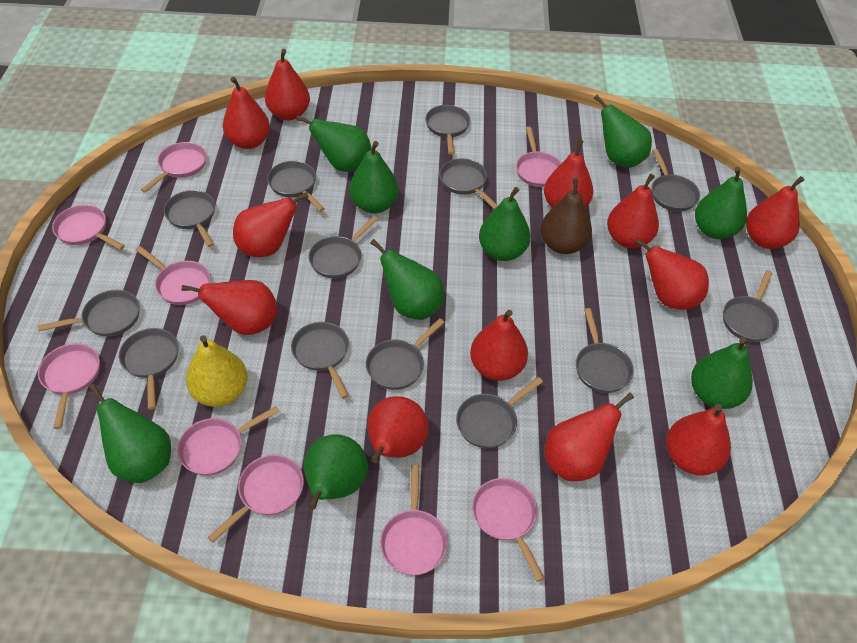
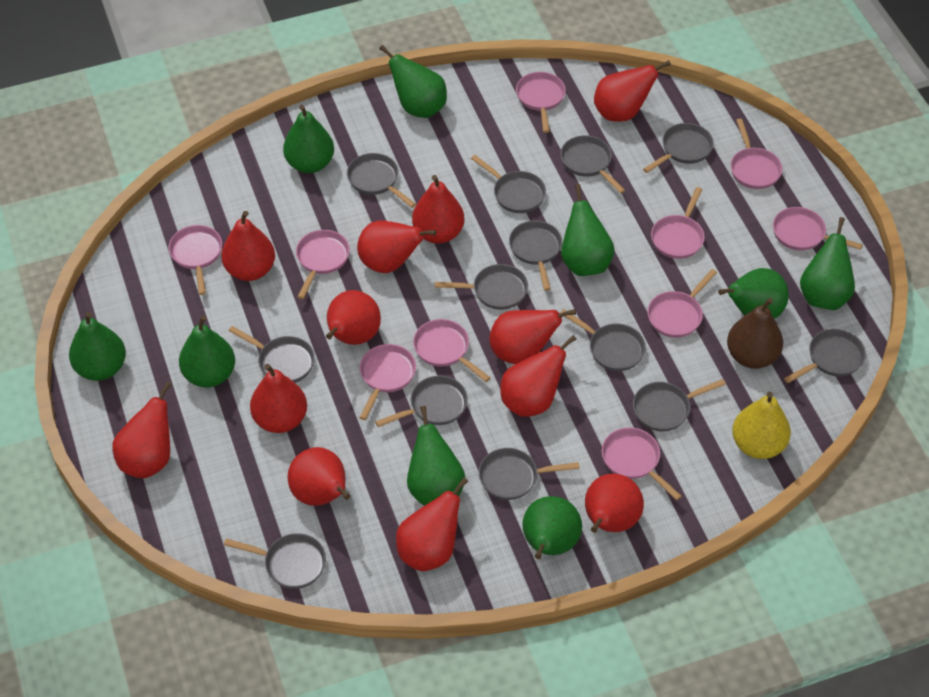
pink pan: [38,343,100,429] [52,205,125,250] [135,246,210,305] [141,142,207,193] [177,406,280,476] [207,455,304,543] [380,465,448,575] [472,478,545,582] [516,127,561,187] = 9 -> [169,225,222,295] [296,230,350,299] [359,344,416,420] [413,319,490,382] [516,72,566,133] [602,427,682,500] [647,269,717,338] [651,187,705,259] [731,118,782,189] [773,207,863,250] = 10

